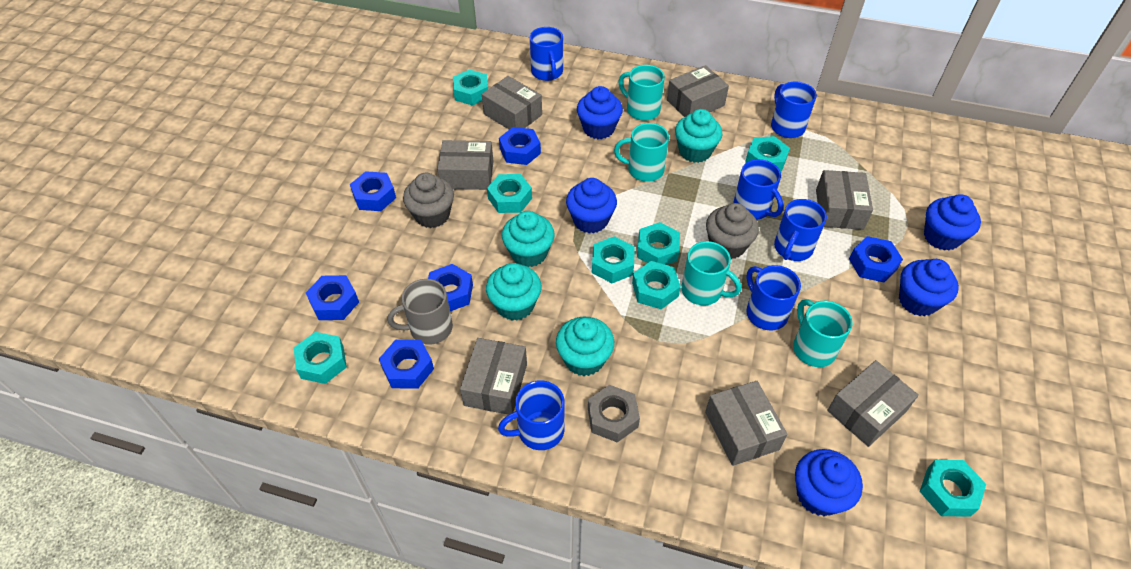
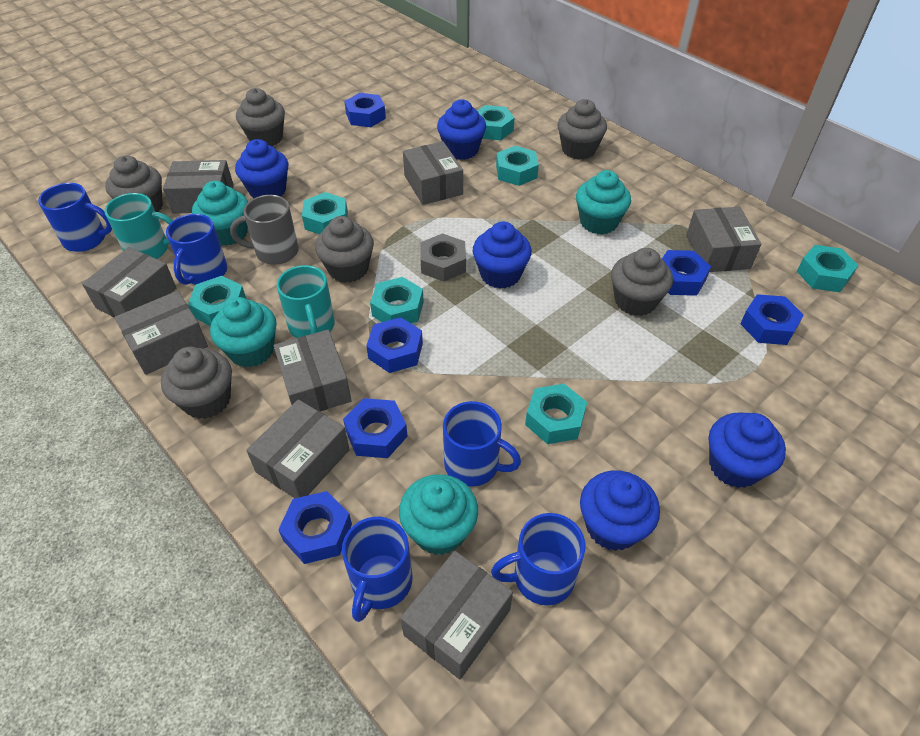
blue mug: [498,380,565,450] [530,27,563,81] [733,159,784,220] [746,265,801,330] [771,81,817,138] [774,199,827,261] = 6 -> [38,183,112,252] [166,214,227,285] [342,517,412,622] [443,401,521,487] [491,513,585,605] = 5
grey box: [437,140,494,190] [460,338,527,415] [482,76,542,130] [667,65,729,117] [705,381,787,466] [816,170,873,230] [827,360,919,447] = 7 -> [82,247,176,318] [115,291,208,375] [163,160,234,214] [246,399,350,498] [274,330,352,411] [400,551,513,680] [403,141,463,205] [686,207,761,272] = 8
grey cupcake: [403,173,454,228] [706,203,759,259] = 2 -> [105,155,163,212] [161,347,232,419] [236,88,285,146] [315,216,374,283] [558,99,607,159] [611,248,673,316] = 6
turquoise mug: [614,123,669,182] [618,65,665,121] [681,241,741,305] [793,299,853,367] = 4 -> [105,193,173,259] [277,265,335,338] = 2
turquoise nut: [294,332,347,384] [453,69,488,106] [487,174,532,213] [592,236,635,283] [632,261,681,309] [637,222,680,265] [745,136,790,172] [920,460,986,517] = 8 -> [188,276,246,326] [302,192,348,234] [370,277,424,323] [477,105,515,140] [496,146,539,186] [525,384,587,444] [797,245,858,292] = 7

